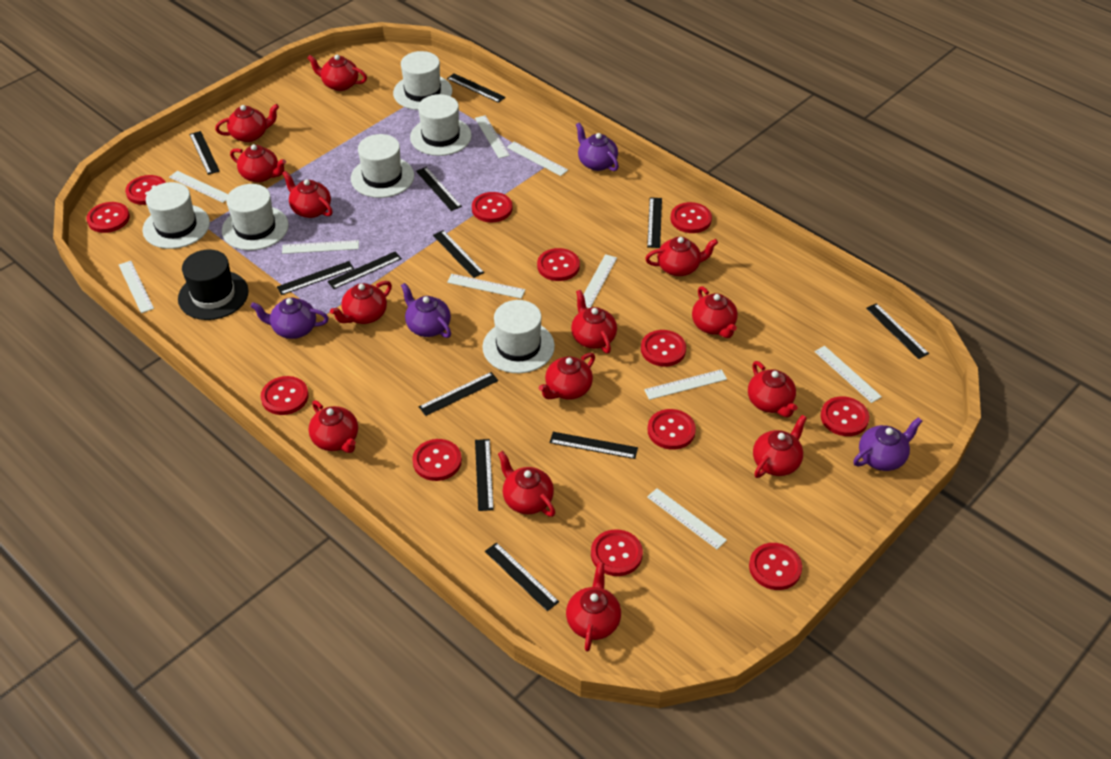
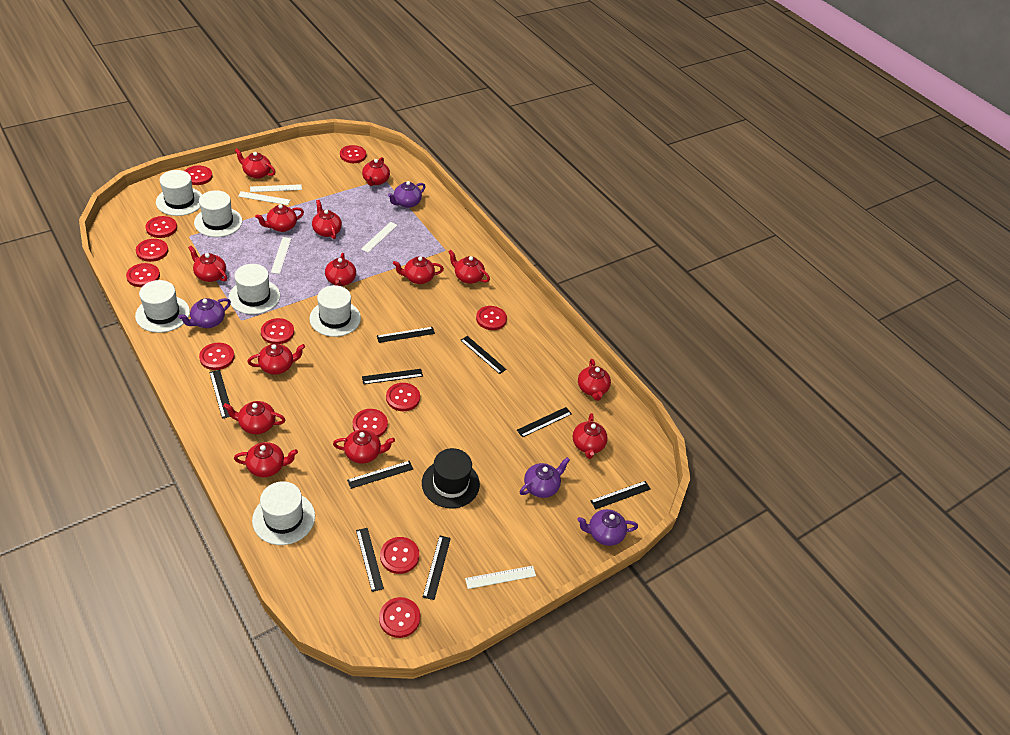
black ruler: [189,131,220,175] [277,261,354,295] [327,252,402,289] [416,167,462,211] [419,372,498,416] [433,230,484,278] [447,73,506,103] [475,439,494,511] [485,542,559,611] [550,432,638,459] [647,197,662,248] [866,303,929,359] = 12 -> [209,370,230,419] [347,461,413,489] [356,528,384,592] [362,369,423,384] [377,327,435,343] [423,536,451,600] [461,336,507,374] [517,407,572,437] [590,481,651,509] = 9
white ruler: [119,261,154,313] [169,171,228,203] [282,240,359,254] [447,274,525,299] [475,115,510,158] [507,142,568,176] [583,254,617,308] [644,369,727,400] [647,488,727,549] [814,346,882,403] = 10 -> [238,191,290,205] [250,184,302,192] [271,237,292,274] [361,222,398,253] [465,566,536,589] = 5

